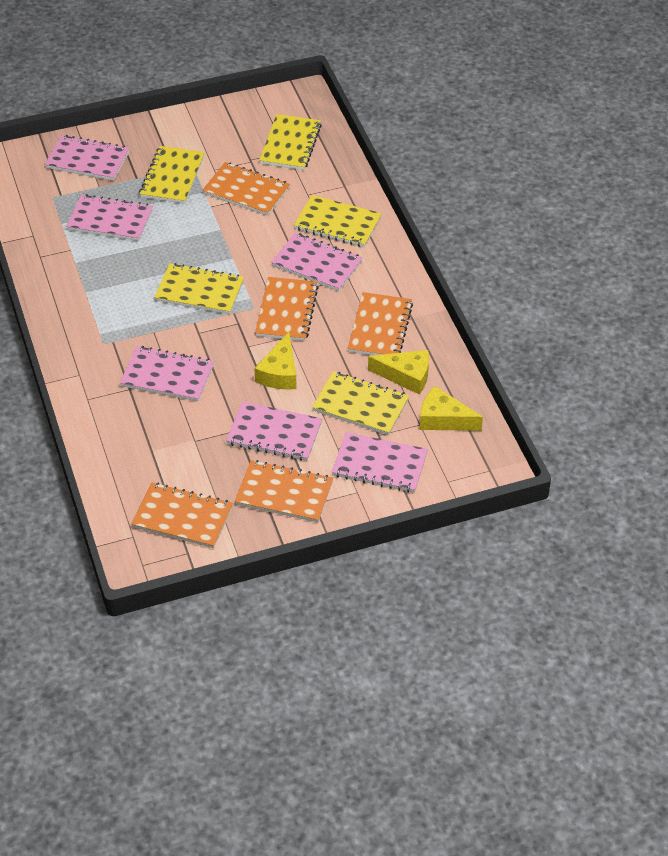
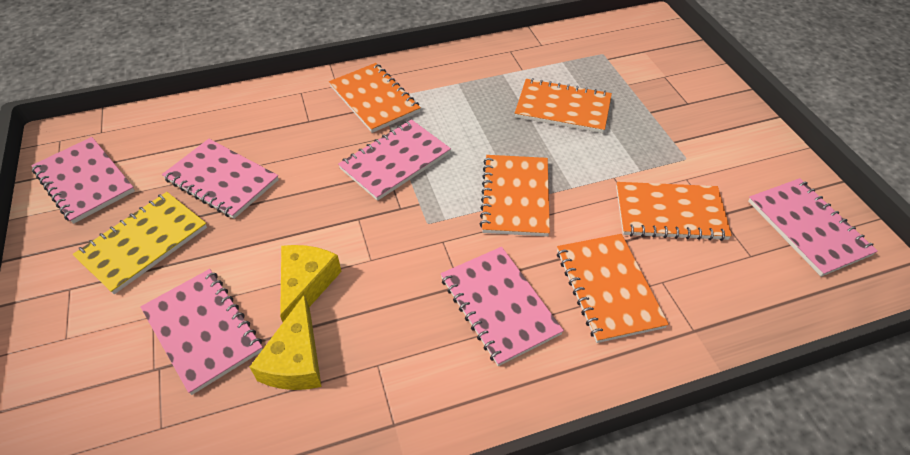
yellow cheese: [254,332,297,389] [368,350,429,395] [420,386,483,431] = 3 -> [250,294,322,390] [280,245,342,322] = 2
yellow notebook: [139,146,205,204] [154,263,244,314] [259,114,322,170] [294,195,382,247] [312,371,409,435] = 5 -> [73,192,207,294] = 1

